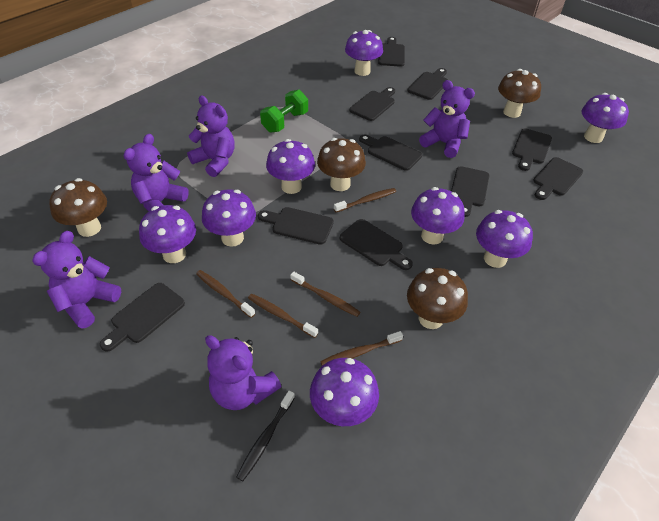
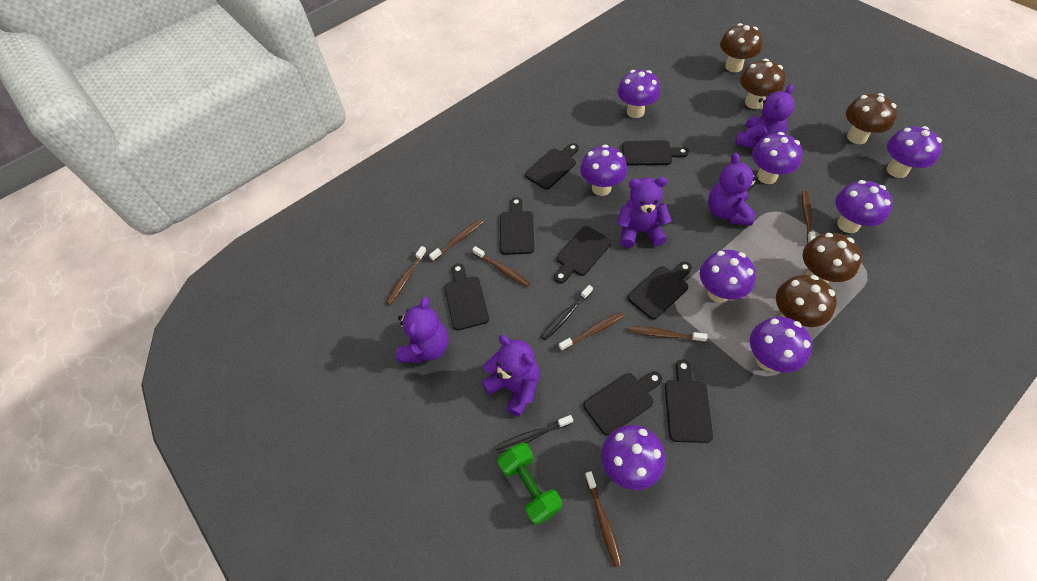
black cutting board: [100,283,185,352] [258,207,334,245] [340,219,413,270] [350,87,395,121] [359,134,422,171] [378,37,405,67] [407,68,448,100] [451,166,490,217] [512,128,552,171] [533,157,583,200] = 10 -> [444,263,489,330] [500,197,534,255] [525,143,579,190] [554,226,611,283] [584,371,662,435] [622,140,689,166] [628,261,692,320] [665,360,713,443] = 8
black toothbrush: [236,391,295,481] = 1 -> [494,415,573,453] [541,285,593,340] = 2
brown mushroom: [49,178,107,237] [317,138,366,191] [407,268,468,329] [498,69,541,118] = 4 -> [720,23,763,72] [740,59,785,109] [776,275,837,327] [803,233,862,283] [846,93,897,144] = 5
brown toothbrush: [196,270,255,318] [248,294,318,338] [290,271,360,317] [320,331,403,366] [334,188,396,212] = 5 -> [386,246,427,305] [429,219,483,262] [472,246,530,287] [559,312,625,351] [585,471,622,567] [628,326,707,342] [802,190,816,243] = 7

